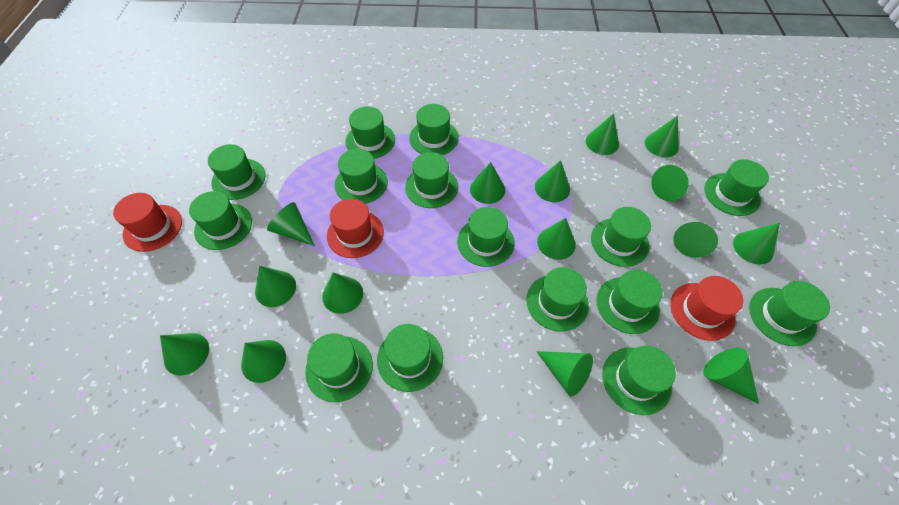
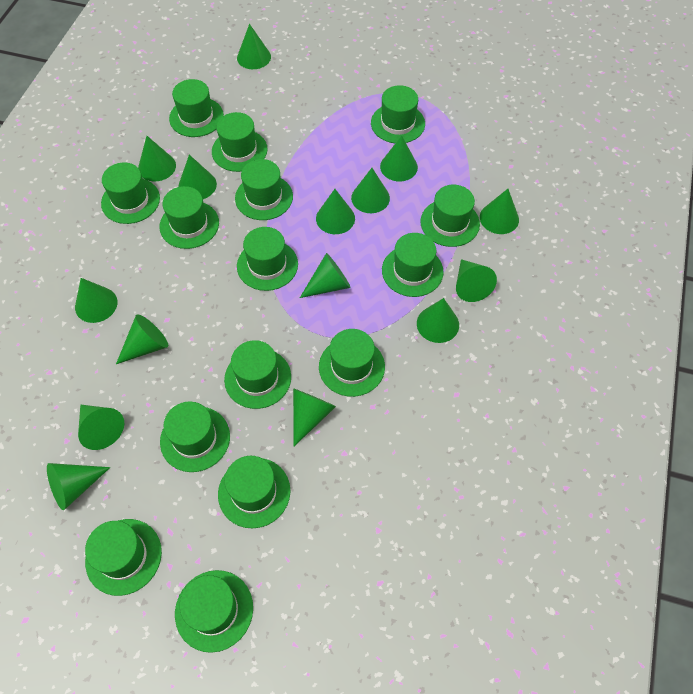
red hat: [113,193,182,252] [327,199,384,258] [670,276,743,341] = 3 -> none = 0

